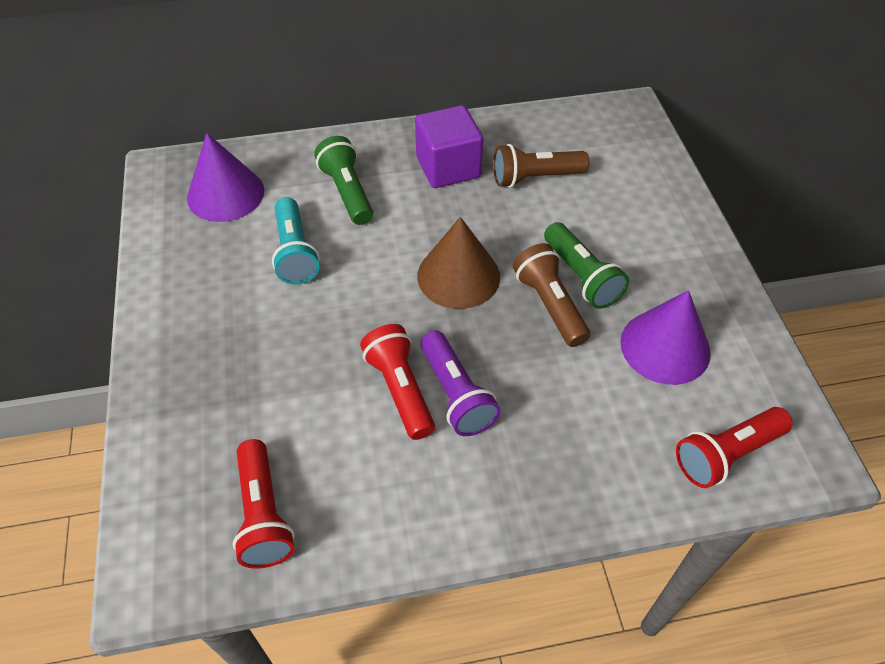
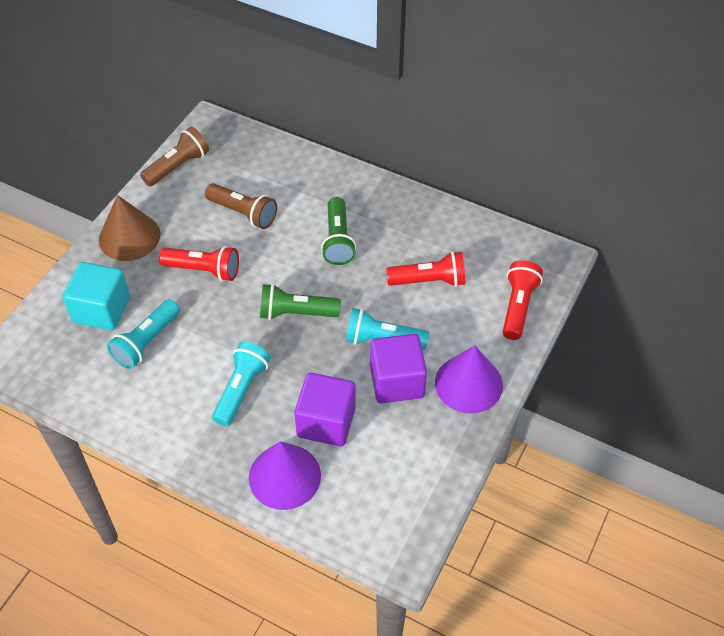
purple cube: [415,105,483,188] = 1 -> [294,373,356,446] [370,334,427,403] = 2
purple flashlight: [420,330,501,436] = 1 -> none = 0
turquoise cube: none = 0 -> [62,262,130,331] = 1
turquoise flashlight: [272,197,320,284] = 1 -> [107,299,180,369] [212,342,271,427] [346,308,429,350] = 3

